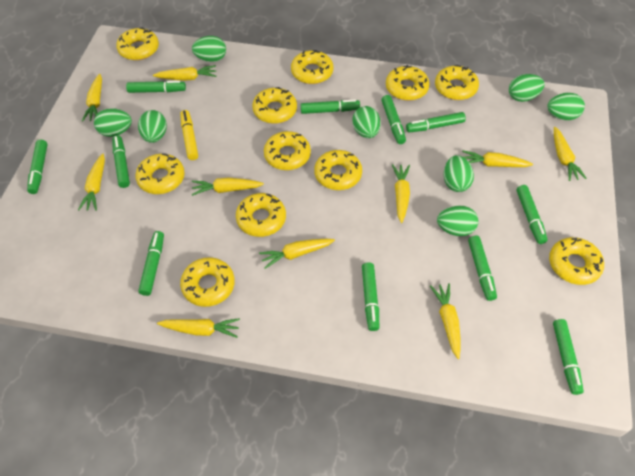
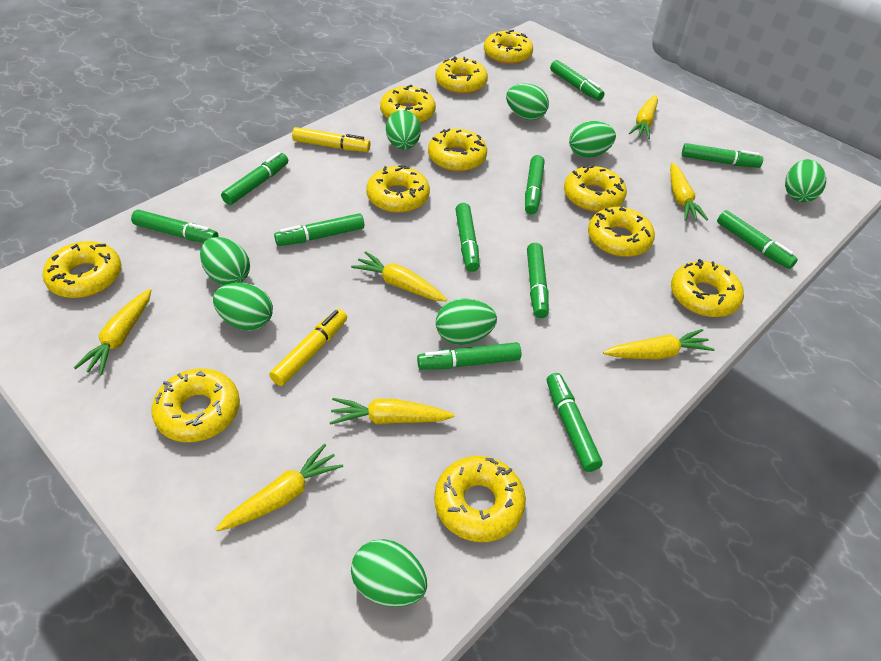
yellow carrot: [78,153,105,211] [82,74,102,122] [153,65,217,81] [157,318,240,338] [192,178,264,196] [259,239,335,269] [392,164,410,223] [430,283,460,359] [462,151,533,167] [554,127,587,181] = 10 -> [74,289,151,376] [216,444,343,531] [330,398,455,425] [351,251,447,301] [603,329,715,360] [629,95,658,139] [670,162,708,221] = 7
yellow marker: [180,110,198,160] = 1 -> [269,309,347,386] [292,127,370,152] = 2

